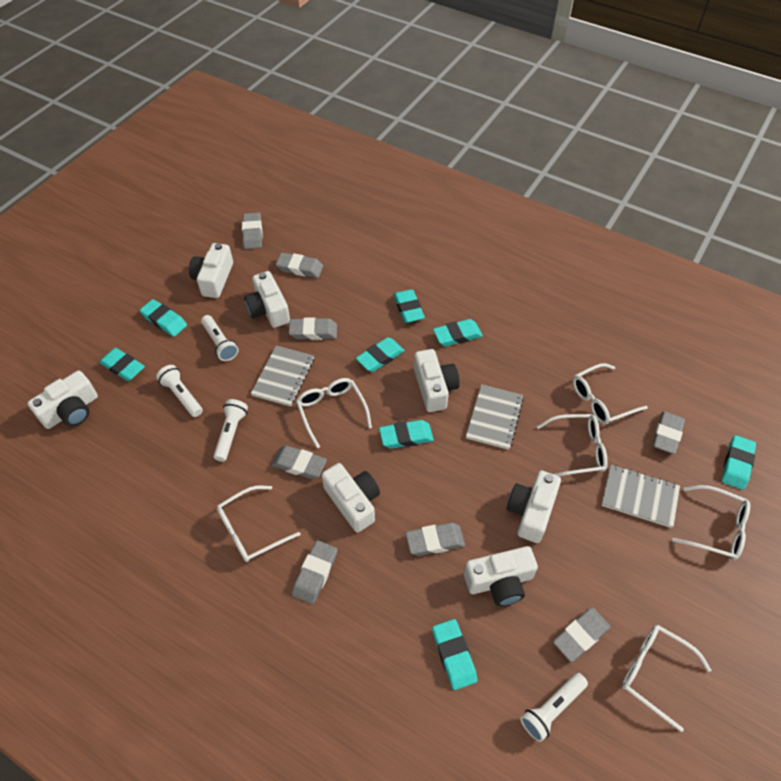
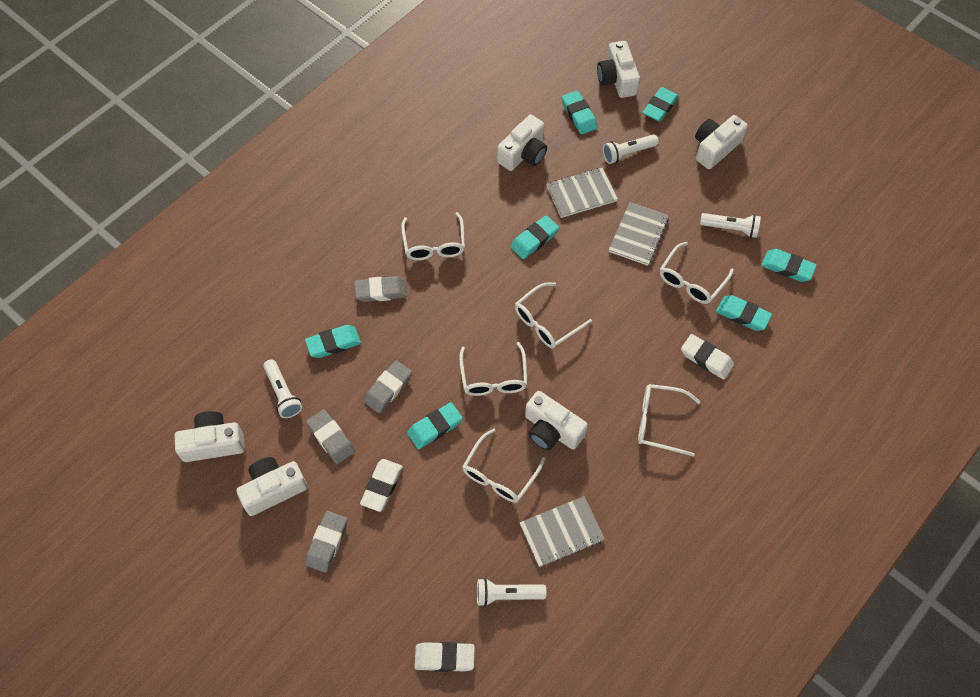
grey eraser: [242,213,263,249] [271,446,327,479] [276,253,323,278] [289,317,337,340] [292,540,337,604] [406,523,465,556] [553,608,611,662] [652,411,685,454] = 8 -> [305,511,347,573] [306,409,355,464] [354,276,407,302] [364,360,412,413] = 4
turquoise eraser: [99,348,145,381] [140,299,187,337] [356,337,405,372] [379,420,434,449] [393,289,425,323] [432,619,477,690] [433,319,483,346] [722,435,756,490] = 8 -> [305,325,361,358] [407,402,463,449] [510,215,559,259] [562,91,597,134] [642,87,679,122] [716,295,772,331] [761,249,817,282] = 7
white camera: [27,371,98,429] [189,243,233,298] [244,271,290,328] [322,463,380,533] [414,349,460,412] [464,546,538,606] [507,471,561,543] = 7 -> [175,411,245,462] [236,457,307,516] [497,115,547,171] [525,391,588,450] [597,41,640,98] [695,115,748,169] = 6
white eraser: none = 0 -> [360,459,403,512] [414,642,475,672] [681,334,734,380] = 3

